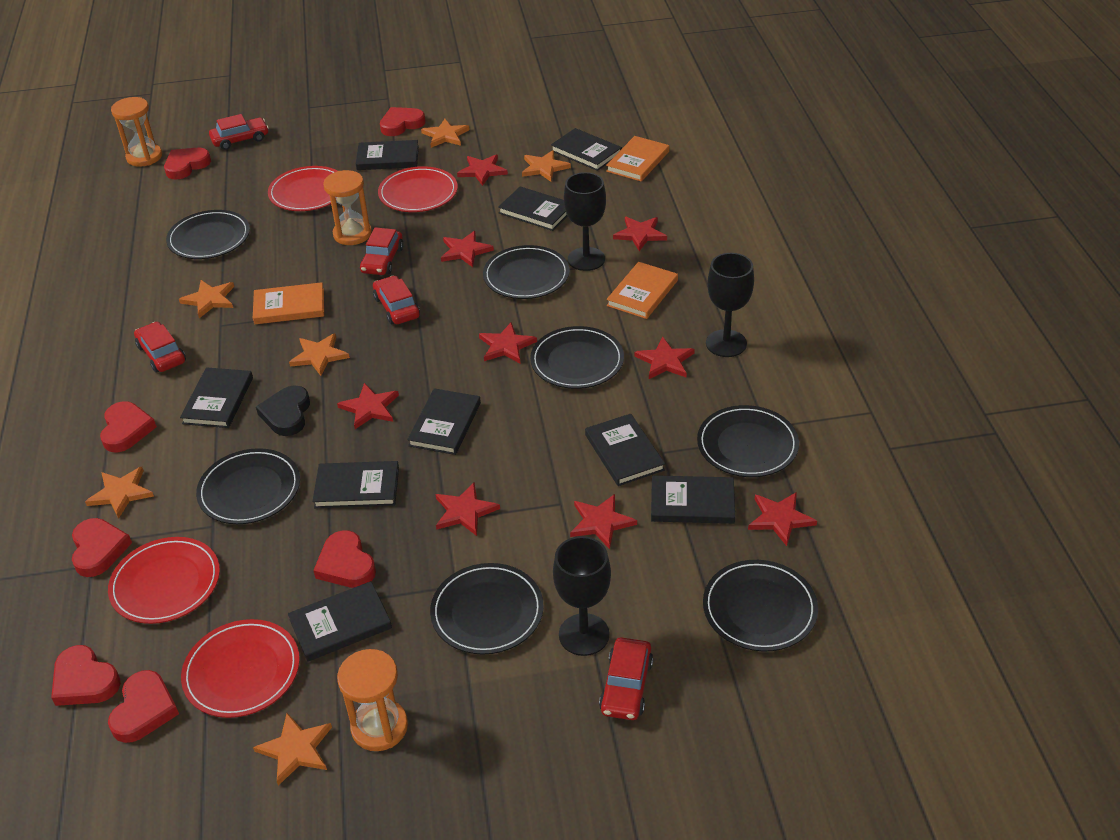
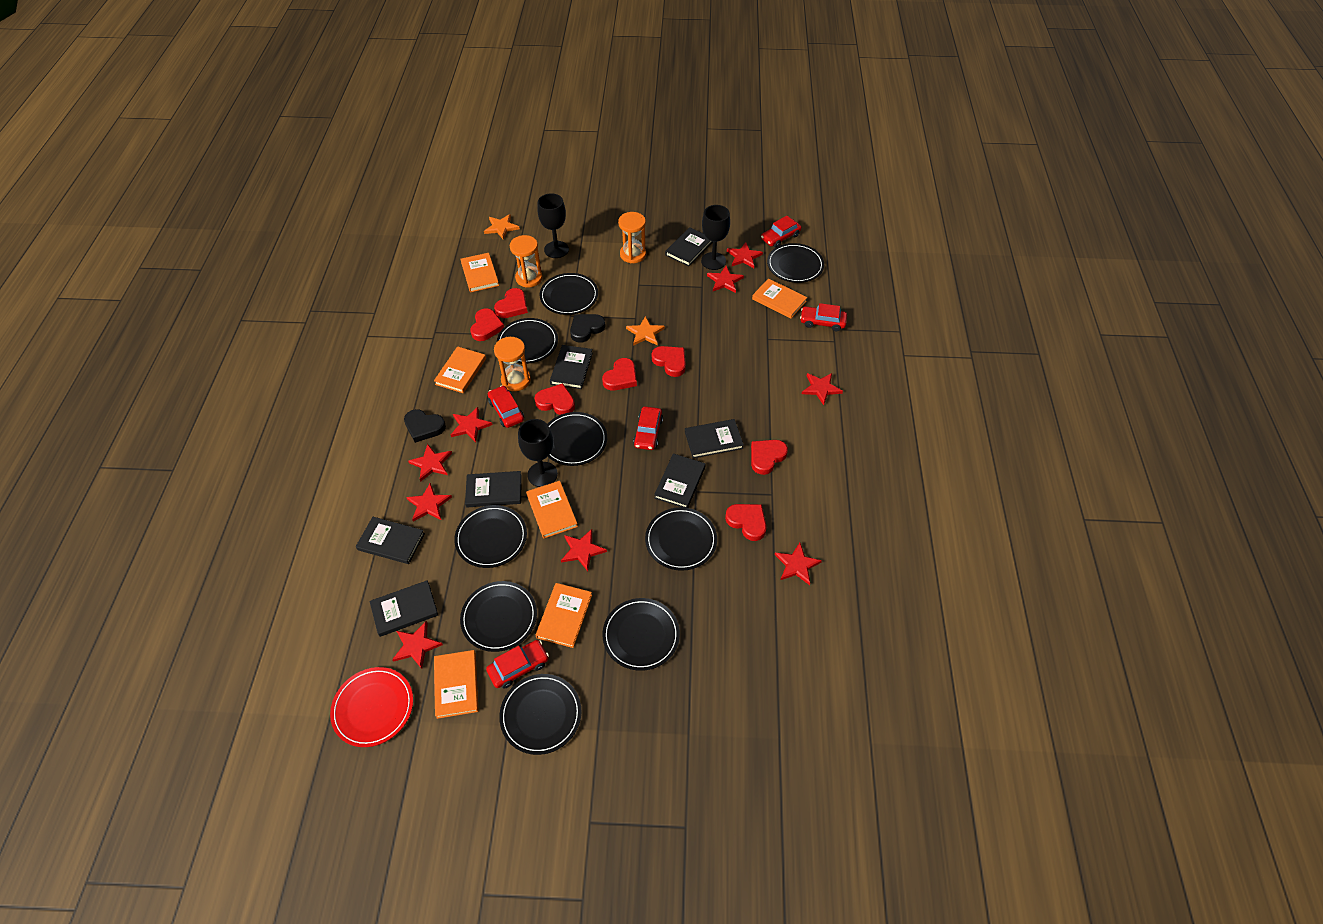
black book: [180,367,253,428] [288,581,392,662] [312,461,399,508] [356,140,419,170] [407,388,481,455] [498,186,567,231] [551,128,622,171] [585,414,665,486] [651,475,735,524] = 9 -> [356,517,425,564] [369,580,438,637] [465,471,522,507] [550,345,593,389] [654,453,706,508] [665,227,713,266] [685,419,744,458] = 7
black heart: [256,385,310,436] = 1 -> [404,409,446,443] [570,314,605,343] = 2
black plate: [166,210,250,259] [196,448,300,524] [430,563,544,655] [483,245,570,299] [530,326,624,389] [697,405,799,477] [703,560,818,652] = 7 -> [454,505,527,568] [460,581,537,652] [497,318,558,364] [499,674,582,755] [540,273,598,315] [548,412,607,466] [602,598,680,671] [645,507,717,571] [767,243,824,283] = 9
orange book: [253,282,324,324] [606,136,669,182] [606,262,678,319] = 3 -> [434,346,486,393] [434,650,479,719] [460,253,499,292] [526,481,578,538] [535,583,592,648] [752,278,807,319] = 6
orange star: [85,467,154,519] [179,280,234,318] [253,713,332,786] [289,333,350,376] [421,119,470,148] [522,150,571,182] = 6 -> [484,214,520,240] [626,316,665,346] = 2
red plate: [108,537,220,624] [181,619,300,718] [268,166,337,211] [378,166,458,212] = 4 -> [330,667,413,747] = 1

